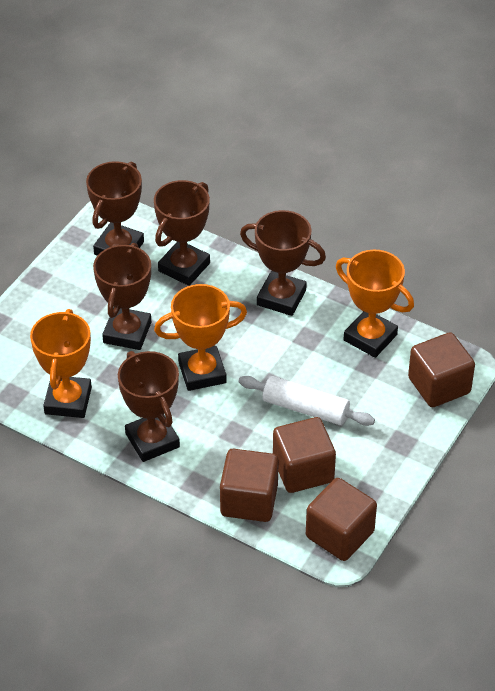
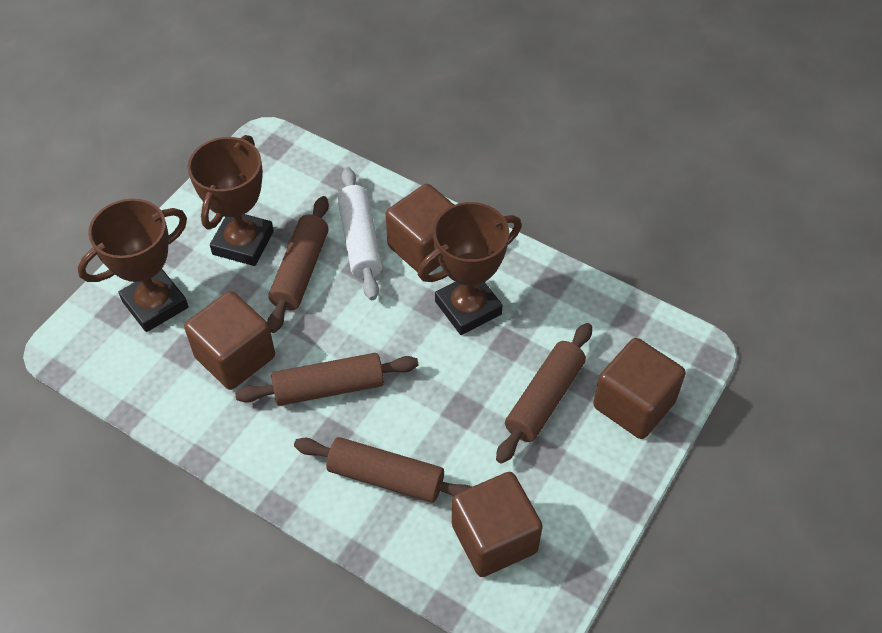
brown rolling pin: none = 0 -> [235,353,419,406] [267,196,329,333] [294,437,471,503] [496,323,592,464] = 4
brown trophy: [86,161,144,256] [93,243,151,350] [118,351,180,462] [154,180,210,286] [240,210,326,316] = 5 -> [78,199,188,332] [188,135,274,266] [418,202,522,335] = 3
orange trophy: [30,309,92,418] [154,284,247,391] [336,249,414,358] = 3 -> none = 0

